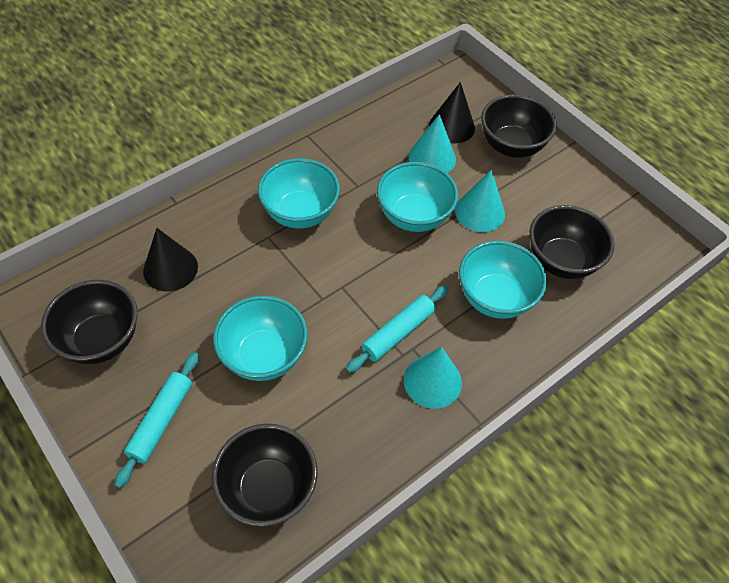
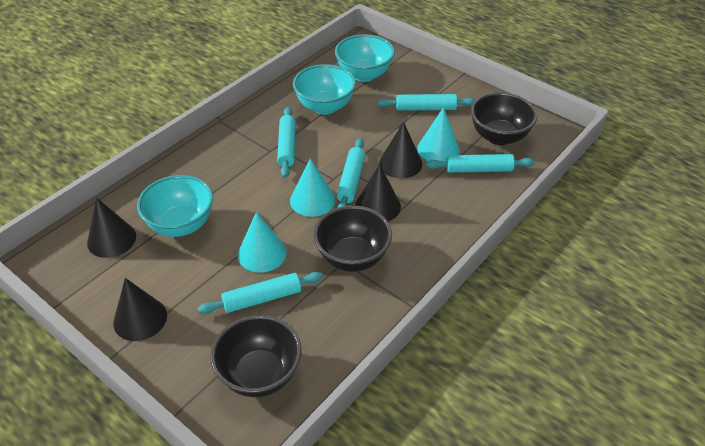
black bowl: [41,280,138,364] [212,424,318,527] [481,94,557,158] [530,205,615,279] = 4 -> [210,315,301,397] [314,205,392,272] [471,92,538,145] = 3
black cone: [143,228,198,291] [429,82,475,144] = 2 -> [87,198,136,258] [113,278,167,341] [355,164,401,221] [379,122,422,178] = 4
turquoise bowl: [213,295,308,381] [258,158,340,229] [377,162,458,232] [459,240,547,319] = 4 -> [137,175,213,237] [293,64,356,115] [335,34,395,82] = 3
turquoise rolling pin: [115,352,199,488] [346,286,448,373] = 2 -> [198,272,323,314] [277,107,296,178] [337,138,365,208] [377,94,475,111] [426,154,535,173] = 5

